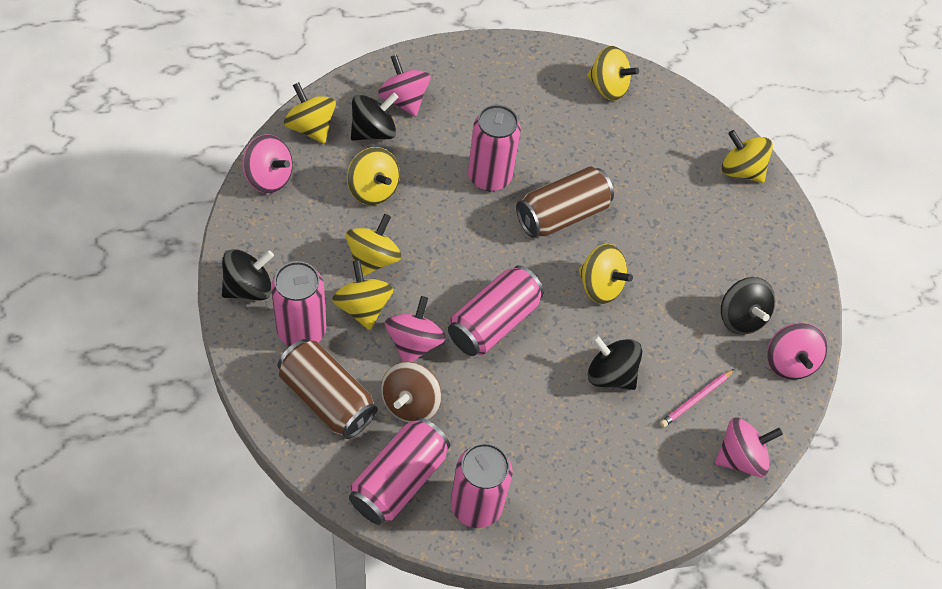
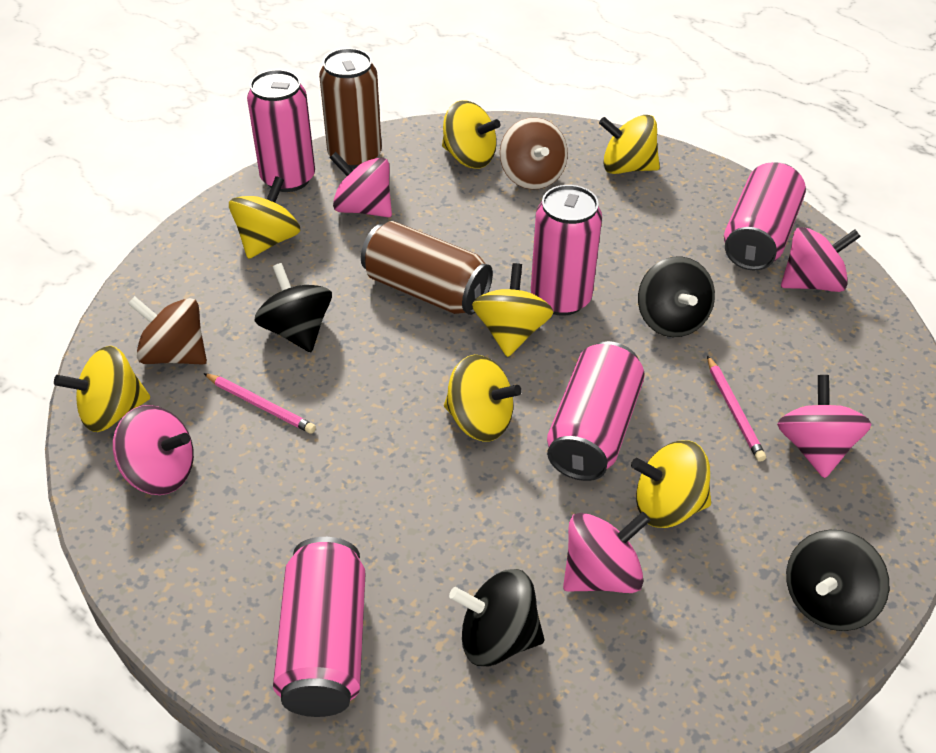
brown spinning top: [381,362,442,423] = 1 -> [128,296,207,365] [500,117,568,189] = 2
pink pencil: [660,369,734,428] = 1 -> [203,373,316,434] [707,355,766,462] = 2

